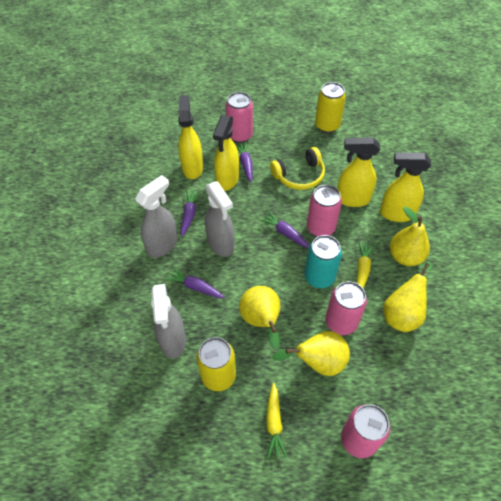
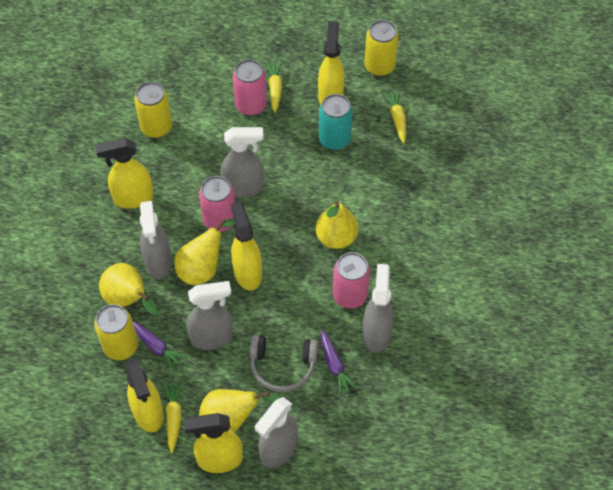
grey headphones: none = 0 -> [250,335,318,392] = 1
grey spray bottle: [135,175,178,258] [151,284,186,359] [205,181,234,257] = 3 -> [139,201,172,279] [187,281,233,350] [221,127,264,198] [255,397,298,468] [363,264,393,353] = 5
pink can: [226,92,253,143] [307,185,342,237] [325,281,367,335] [341,404,390,458] = 4 -> [199,176,235,232] [233,59,267,116] [333,252,370,309] = 3
purple carrot: [165,267,225,298] [180,190,201,237] [236,142,253,182] [259,211,309,248] = 4 -> [132,320,186,371] [321,330,358,395] = 2
yellow can: [197,337,236,391] [315,82,346,133] = 2 -> [94,304,138,360] [134,82,172,138] [365,20,399,77] = 3
yellow carrot: [266,383,287,459] [357,241,374,288] = 2 -> [163,381,182,453] [266,61,282,113] [383,90,406,143] = 3
yellow headphones: [270,147,325,190] = 1 -> none = 0
yellow spray bottle: [178,95,203,179] [213,115,239,191] [337,137,380,207] [380,152,431,222] = 4 -> [95,138,154,209] [125,357,164,432] [184,413,243,473] [231,201,262,291] [318,21,344,105] = 5

